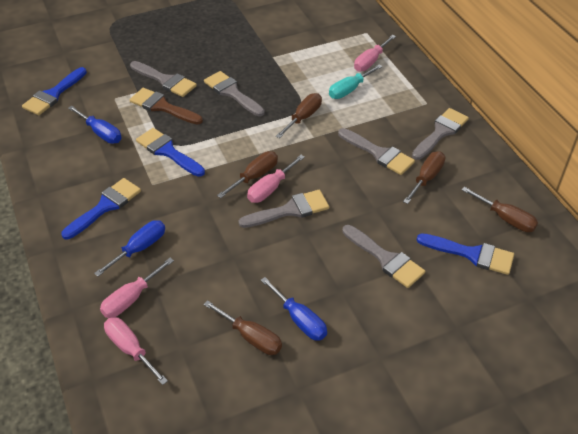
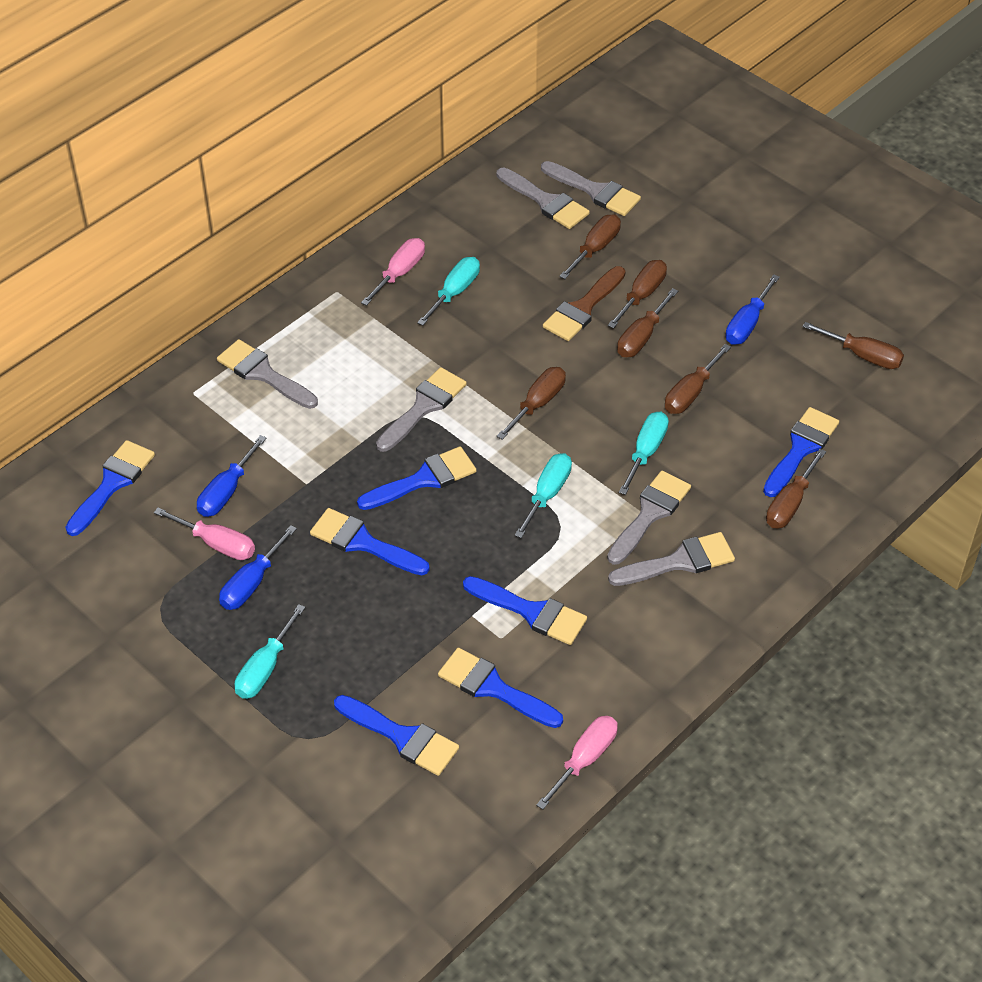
blue brush: [22,67,87,115] [61,178,141,239] [136,128,205,177] [417,233,514,275] = 4 -> [65,440,155,536] [310,508,430,575] [334,695,459,776] [357,446,477,510] [438,648,563,728] [463,576,587,645] [763,407,839,497] = 7
brown screwdriver: [203,300,282,355] [217,151,278,198] [276,93,322,138] [403,151,445,204] [461,187,538,232] = 5 -> [497,367,566,440] [559,214,621,279] [608,260,667,329] [617,288,678,357] [665,344,731,414] [766,449,826,529] [802,322,904,369] = 7
pink screwdriver: [100,258,174,318] [104,317,168,385] [247,155,305,203] [354,35,396,72] = 4 -> [154,508,255,560] [361,238,425,306] [536,716,618,809] = 3
turquoise screwdriver: [329,64,383,99] = 1 -> [235,604,306,699] [417,257,480,326] [515,453,572,538] [619,412,669,495] = 4

